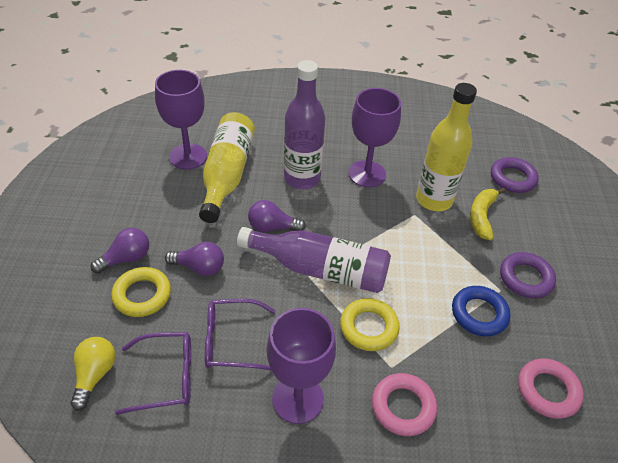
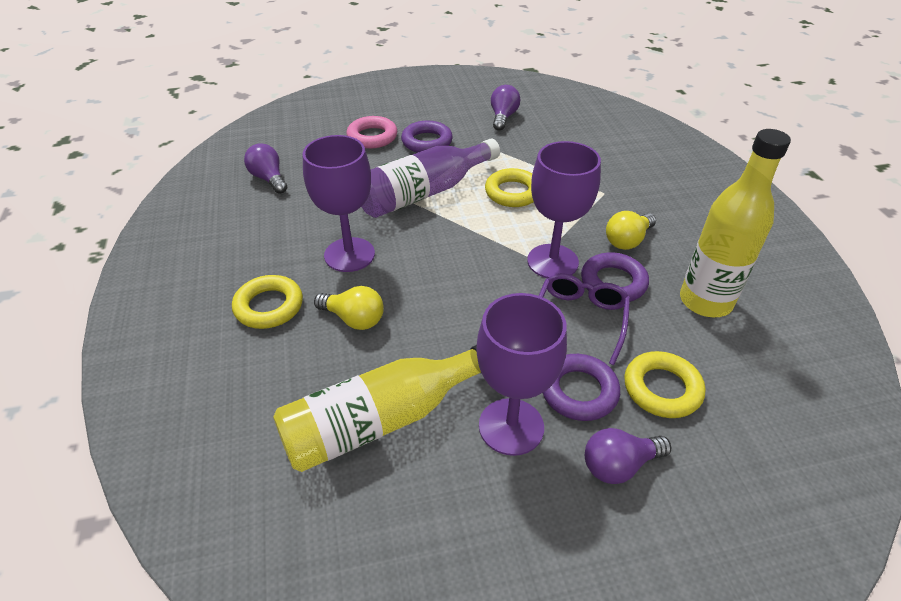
blue ring: [452,286,510,336] = 1 -> none = 0
pink ring: [372,373,437,436] [518,358,584,419] = 2 -> [347,116,398,149] = 1
purple bottle: [237,227,391,293] [284,60,325,189] = 2 -> [361,138,500,218] = 1
purple glasses: [115,332,191,415] [205,299,276,370] = 2 -> [538,273,630,365] = 1
purple ring: [491,157,539,193] [500,252,556,298] = 2 -> [401,121,453,153] [543,354,620,421] [581,252,649,302] = 3
yellow banana: [470,188,505,240] = 1 -> none = 0
yellow light bulb: [70,337,116,411] = 1 -> [314,286,384,330] [606,211,656,250] = 2
yellow ring: [111,267,171,317] [340,298,400,351] = 2 -> [232,275,303,329] [485,168,534,207] [624,351,705,418] = 3

